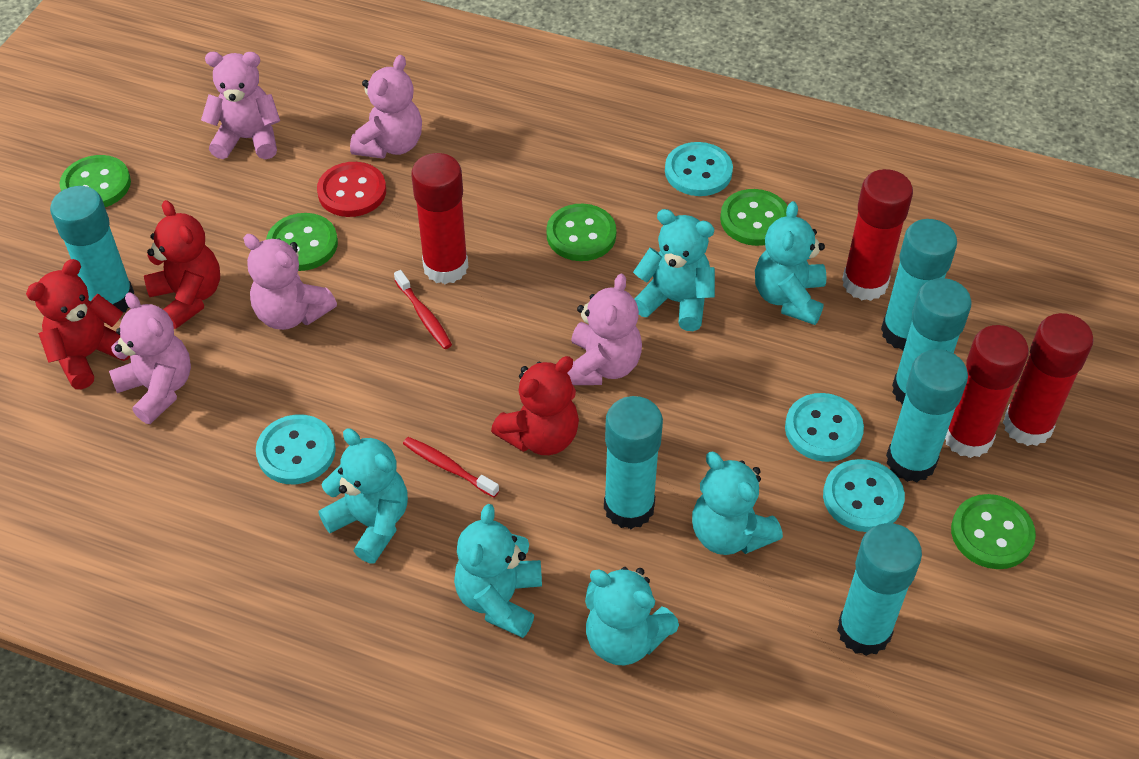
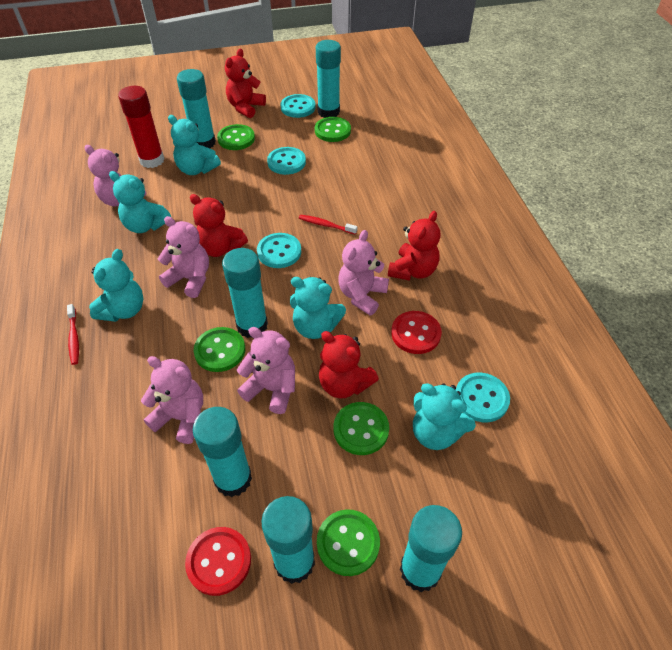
red button: [317,162,386,217] = 1 -> [185,527,251,596] [391,311,442,354] = 2
red glue stick: [411,153,468,284] [842,169,913,301] [945,325,1029,458] [1003,313,1094,446] = 4 -> [118,86,164,168] = 1
red teddy bear: [26,259,130,389] [144,200,220,329] [491,356,579,455] = 3 -> [190,194,248,257] [225,49,266,118] [319,331,379,399] [388,211,441,281] = 4
turquoise teddy bear: [318,428,408,563] [454,504,542,638] [585,567,679,665] [633,209,715,331] [692,452,783,555] [755,201,827,325] = 6 -> [89,249,143,322] [109,171,171,233] [168,115,221,175] [290,277,346,339] [413,383,476,450] = 5

